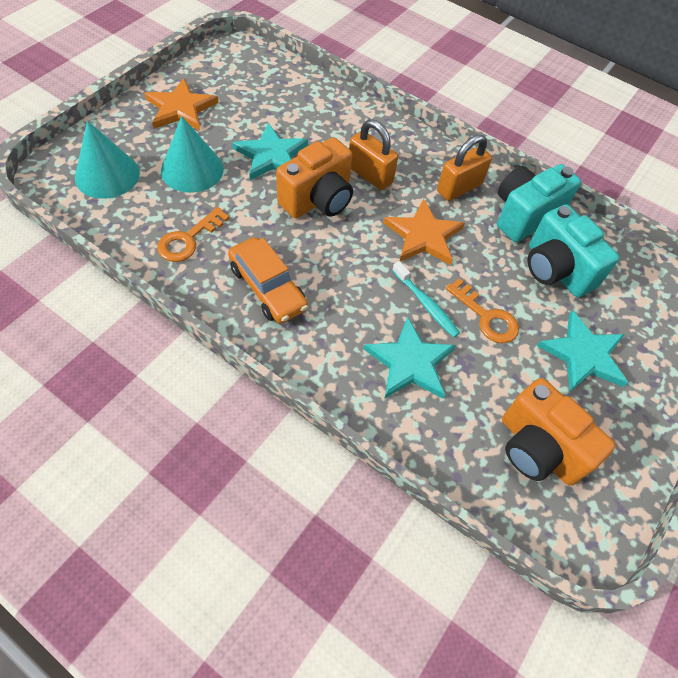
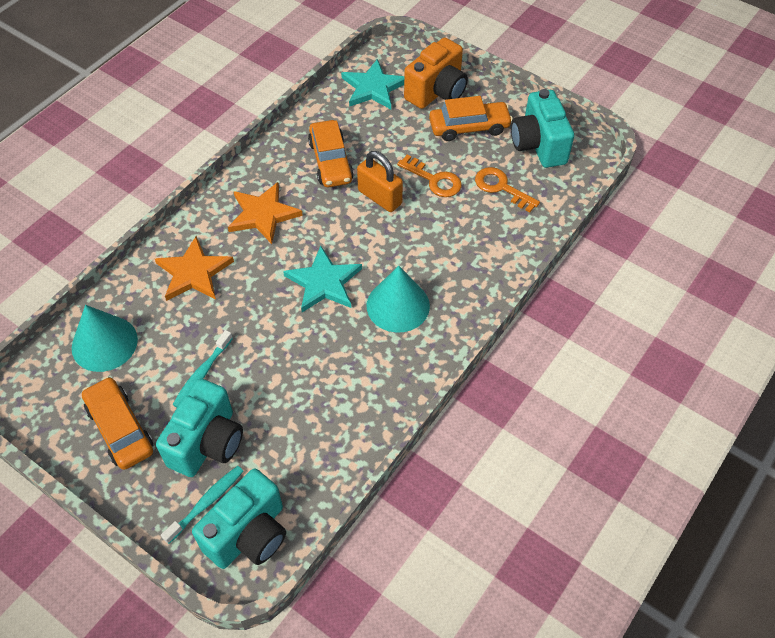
orange camera: [276,137,353,218] [502,378,616,485] = 2 -> [404,37,468,109] = 1
orange car: [228,237,308,324] = 1 -> [82,377,153,470] [308,120,354,187] [429,96,513,141] = 3
orange padlock: [349,120,398,190] [437,134,492,201] = 2 -> [357,151,403,212] = 1
turquoise camera: [497,164,581,242] [527,204,620,297] = 2 -> [156,378,243,477] [192,469,286,569] [511,89,574,168] = 3
turquoise star: [232,123,308,180] [363,317,456,399] [537,310,628,391] = 3 -> [283,246,362,312] [341,59,404,109] = 2
turquoise toothbrush: [392,261,460,337] = 1 -> [161,466,243,544] [172,330,233,408] = 2

